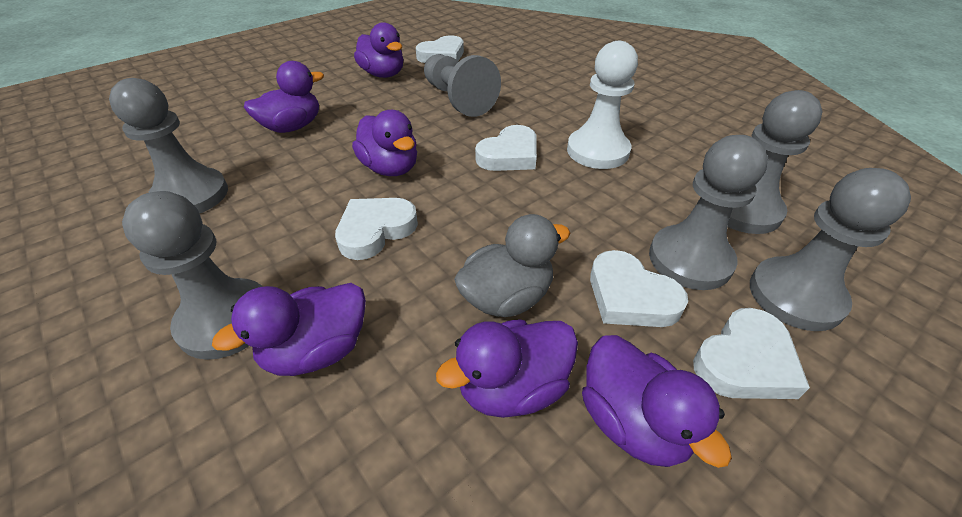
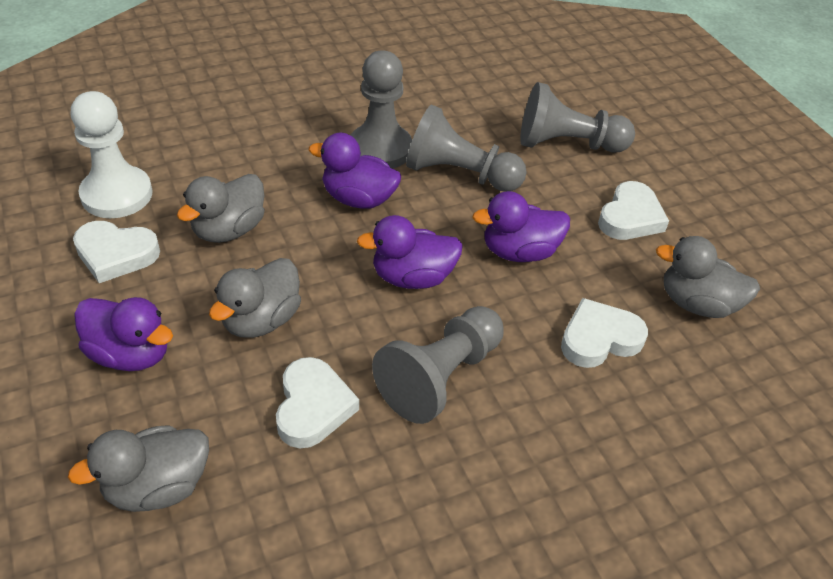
grey duck: [454,214,570,317] = 1 -> [68,425,209,512] [177,174,265,243] [209,258,301,338] [656,236,760,318] = 4
grey pawn: [109,78,228,214] [122,191,263,360] [424,54,501,117] [649,135,768,290] [727,90,823,234] [750,168,911,331] = 6 -> [351,50,412,169] [372,306,503,424] [406,105,527,192] [520,82,635,153] = 4
purple duck: [212,283,366,376] [244,61,324,133] [352,110,417,176] [354,22,403,78] [436,319,578,418] [582,335,732,468] = 6 -> [74,297,173,371] [309,133,401,209] [357,215,463,289] [472,191,570,262] = 4
white heart: [335,198,418,260] [416,35,464,63] [475,125,537,171] [590,250,688,327] [693,308,810,399] = 5 -> [73,221,160,283] [276,357,359,448] [561,298,648,368] [598,181,669,240] = 4

